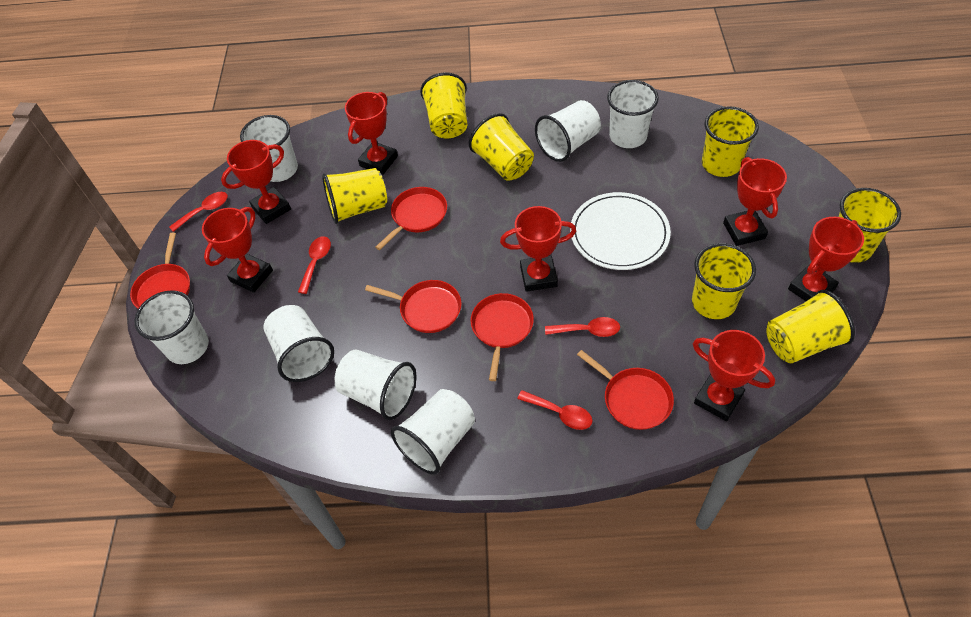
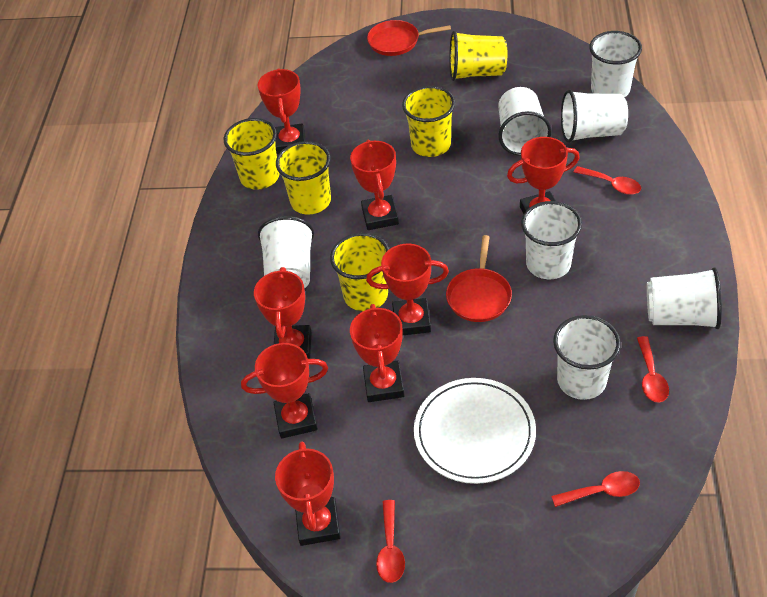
red pan: [130,233,190,309] [365,280,462,333] [376,187,447,250] [470,293,534,381] [577,350,674,430] = 5 -> [367,20,451,56] [446,235,512,322] = 2
red trophy: [202,207,273,293] [221,140,291,224] [345,92,398,175] [500,206,576,292] [693,330,775,421] [723,157,787,246] [788,217,864,301] = 7 -> [241,343,328,439] [254,267,312,359] [258,68,305,154] [275,441,341,546] [350,139,399,230] [350,304,405,402] [366,244,449,335] [507,137,580,214] = 8
yellow cup: [322,168,387,224] [420,73,467,138] [469,113,534,181] [692,243,756,319] [702,106,759,177] [766,290,855,363] [839,188,901,263] = 7 -> [224,118,280,190] [276,141,331,215] [330,233,389,311] [402,86,455,157] [449,31,507,81] = 5

